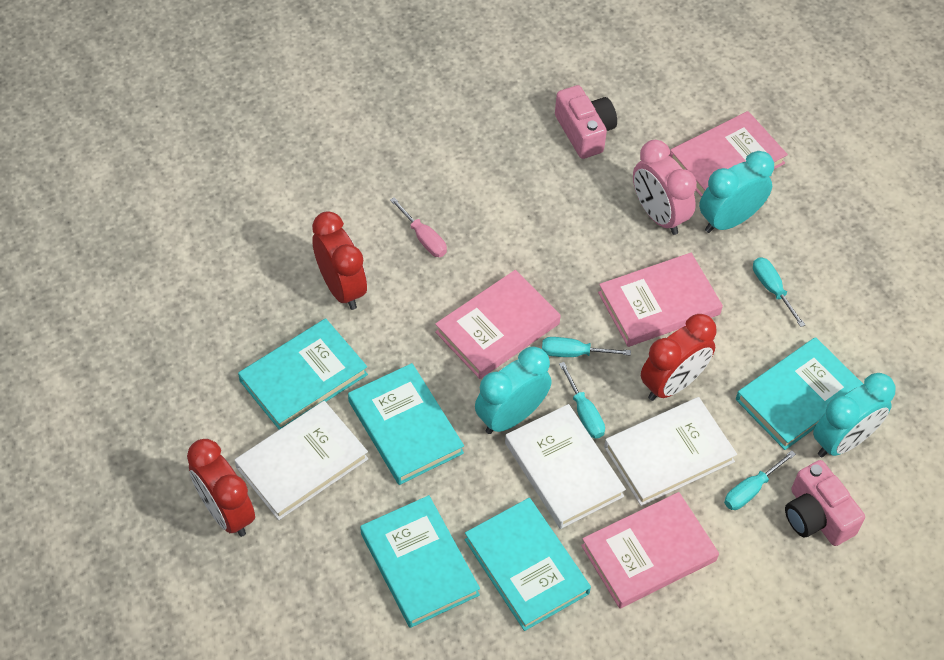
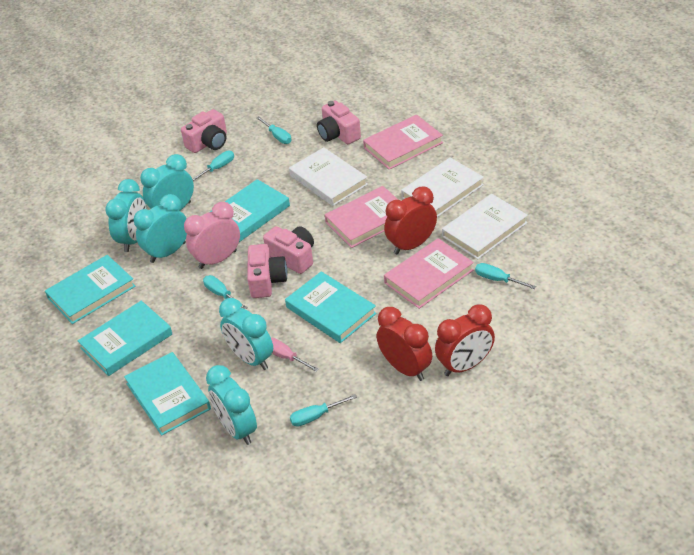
pink book: [435,270,561,379] [581,492,719,609] [598,253,723,347] [669,111,788,197] = 4 -> [325,186,398,248] [363,115,443,170] [384,238,474,309] = 3
pink camera: [555,85,617,159] [785,460,865,546] = 2 -> [181,109,227,153] [247,244,287,298] [263,226,314,274] [317,101,361,144] = 4
turquoise clock: [475,347,551,434] [699,151,774,233] [813,373,896,457] = 3 -> [105,179,147,252] [134,194,187,263] [140,154,194,211] [206,365,257,445] [219,298,273,370] = 5
turquoise screwdriver: [542,337,631,357] [559,362,605,439] [724,450,796,510] [753,257,805,327] = 4 -> [192,151,234,181] [203,275,248,309] [257,117,291,144] [290,394,357,427] [475,263,536,289] = 5

